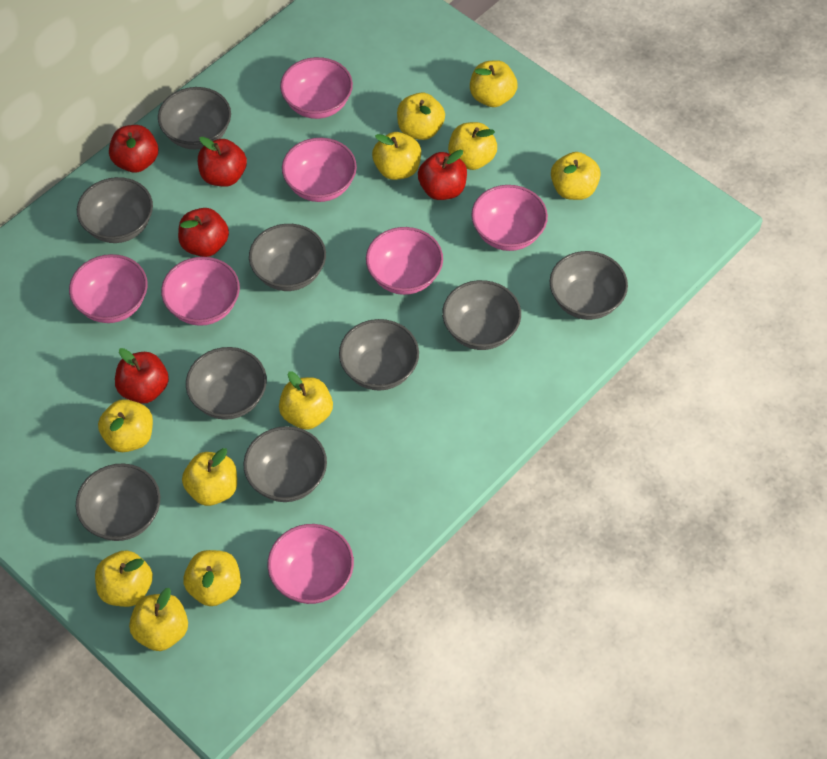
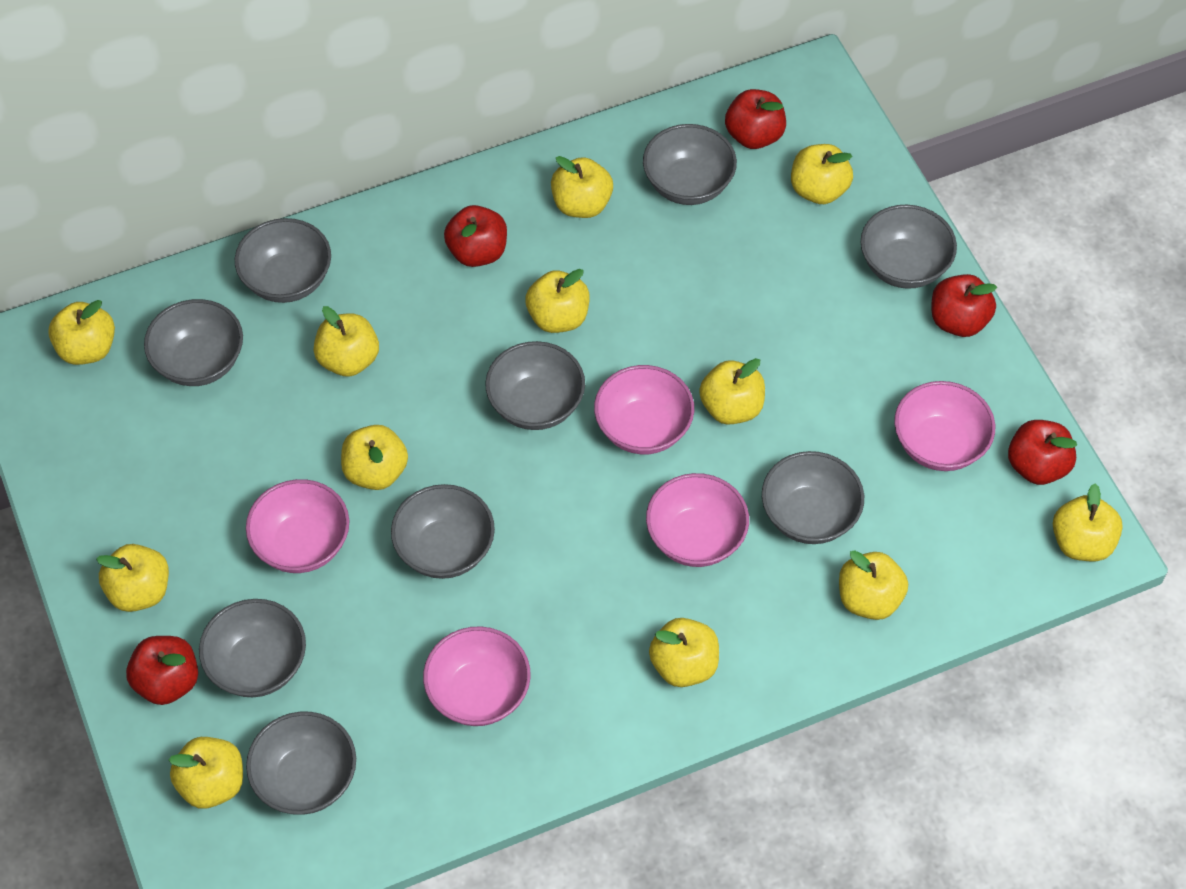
pink bowl: [69,254,148,323] [161,257,240,326] [268,524,354,604] [280,57,353,119] [282,138,357,202] [366,227,443,295] [471,185,548,251] = 7 -> [246,479,349,573] [423,626,531,726] [594,365,694,454] [646,473,749,567] [894,381,995,471] = 5
yellow apple: [95,550,153,607] [98,399,153,452] [129,588,188,651] [182,448,237,506] [183,550,241,606] [279,371,333,430] [372,132,421,180] [397,92,445,140] [448,122,497,170] [470,60,517,107] [551,152,601,200] = 11 -> [48,300,115,365] [96,544,169,612] [169,737,243,809] [313,306,379,377] [341,425,408,490] [525,269,590,333] [551,156,613,218] [649,618,719,687] [699,358,765,425] [791,144,853,204] [839,550,908,620] [1053,484,1123,562] = 12

